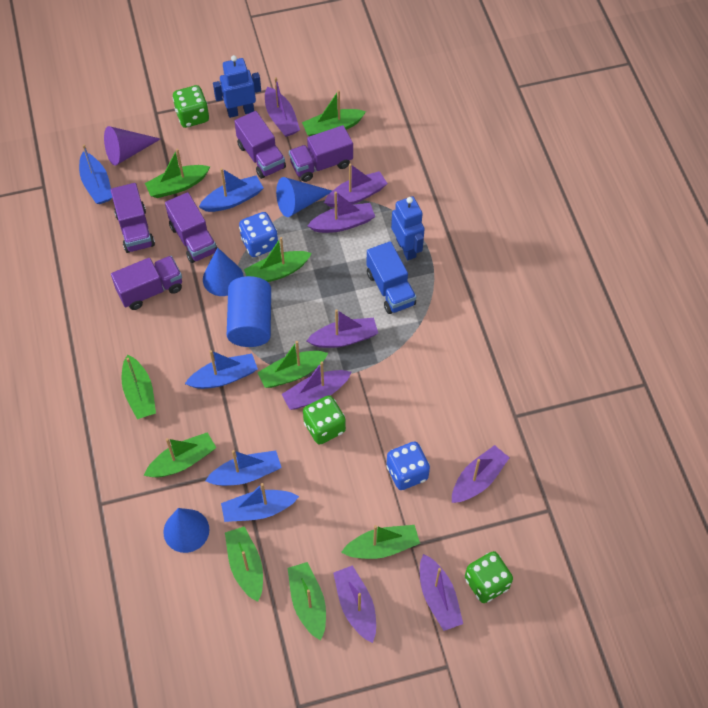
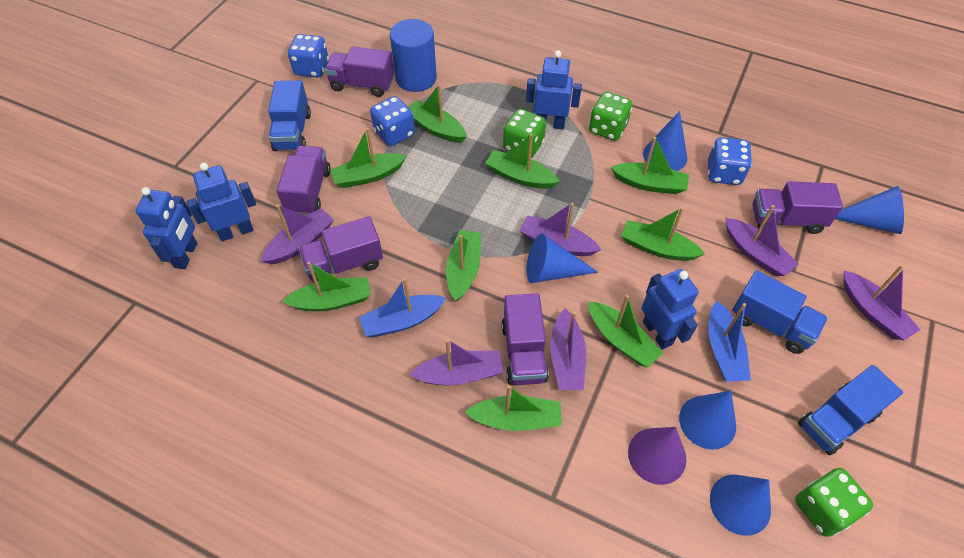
blue boat: [79,145,112,204] [185,350,258,389] [199,168,264,212] [205,450,282,486] [221,483,299,522] = 5 -> [359,278,446,337] [708,300,751,382] = 2
blue cone: [163,508,209,553] [203,247,244,296] [276,177,332,217] = 3 -> [527,234,598,283] [643,111,687,171] [679,391,736,450] [710,475,771,536] [835,186,904,234] = 5
blue dice: [239,212,278,257] [386,441,430,490] = 2 -> [288,34,329,78] [370,96,415,146] [708,137,752,185] = 3
blue robot: [213,55,261,118] [391,196,425,260] = 2 -> [135,187,197,269] [187,163,256,241] [526,50,582,129] [641,269,699,349] = 4
blue truck: [367,241,416,314] = 1 -> [268,81,311,151] [732,271,828,354] [798,365,903,455] = 3
purple boat: [265,77,300,137] [282,361,352,410] [307,309,378,348] [308,191,375,233] [324,164,388,207] [333,565,376,643] [420,554,463,631] [452,445,510,503] = 8 -> [261,205,334,265] [409,339,503,385] [520,203,601,256] [550,308,586,390] [725,205,799,276] [844,265,920,340] = 6

